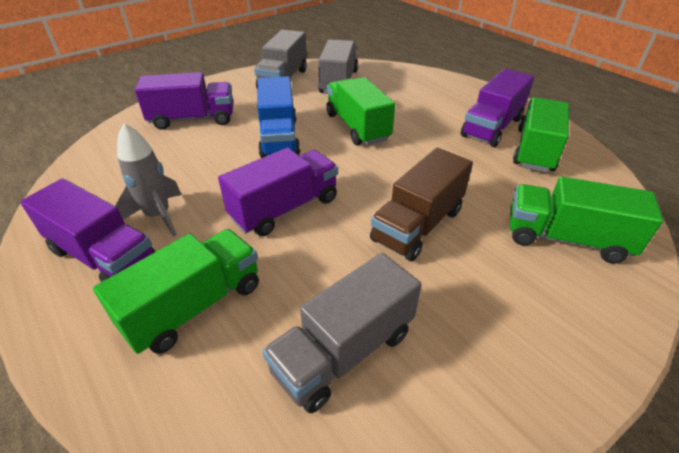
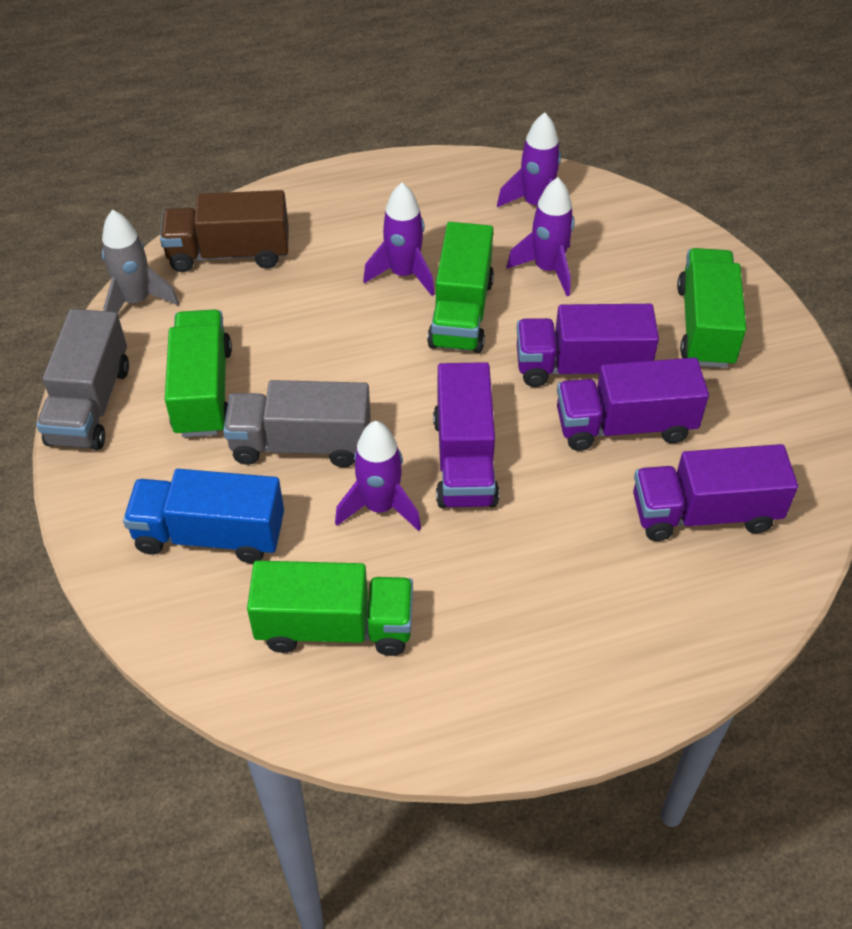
grey truck: [254,30,307,89] [262,253,421,413] [318,39,358,94] = 3 -> [36,309,129,450] [223,380,371,467] = 2
purple rocket: none = 0 -> [335,421,421,531] [363,182,435,296] [497,112,561,207] [507,177,575,296] = 4

